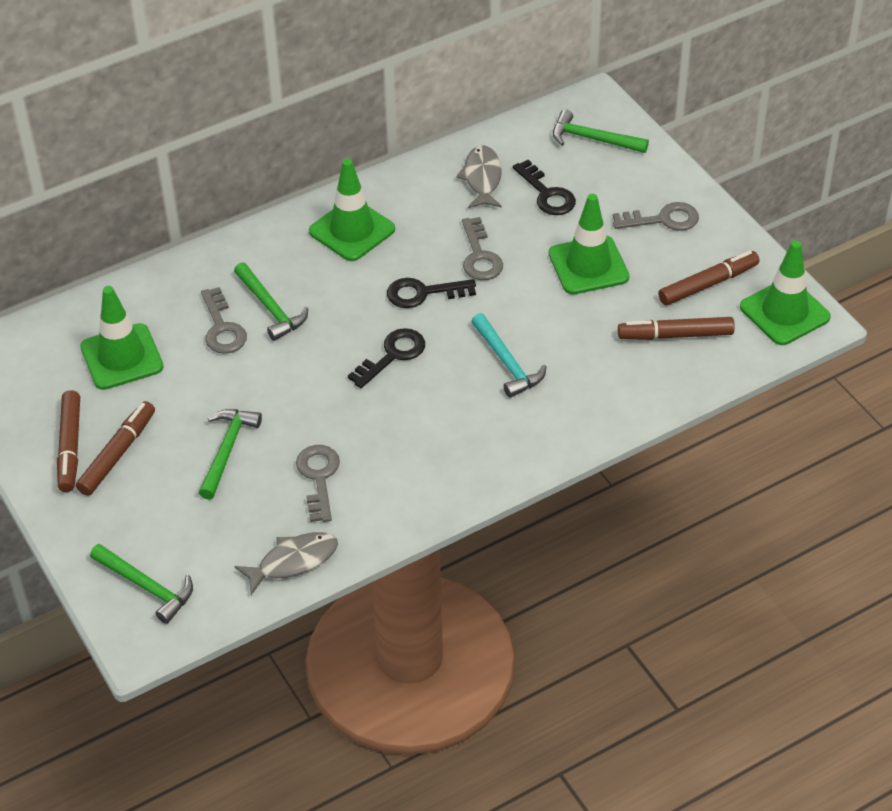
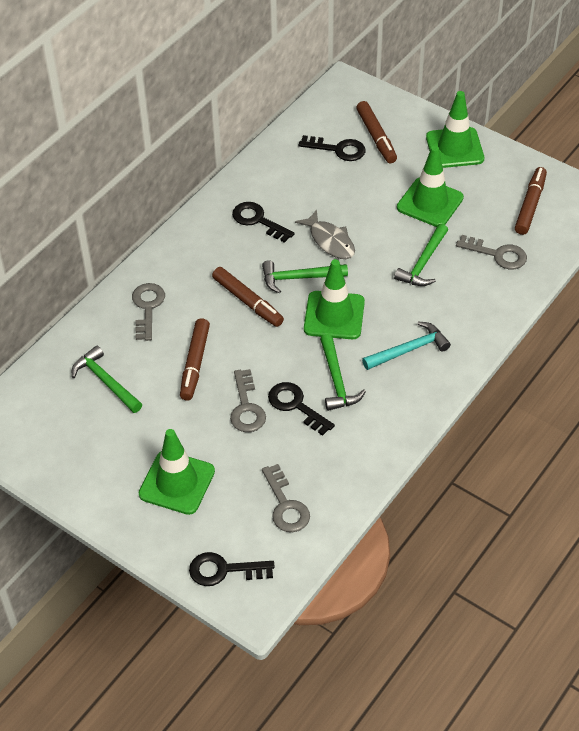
black key: [348,328,425,388] [387,278,476,308] [513,160,576,215] = 3 -> [189,552,275,586] [232,202,295,243] [268,382,335,436] [299,135,365,161] = 4
grey fish: [234,532,338,595] [456,145,502,208] = 2 -> [295,210,355,259] = 1

